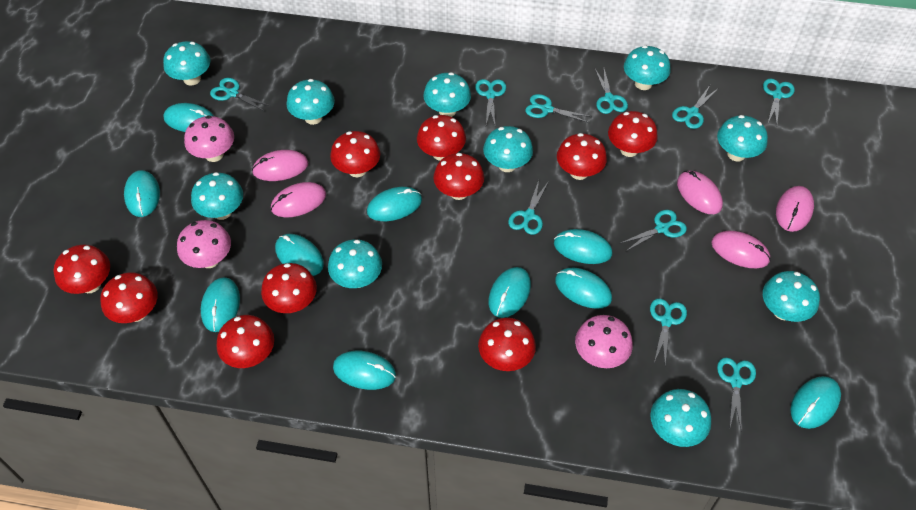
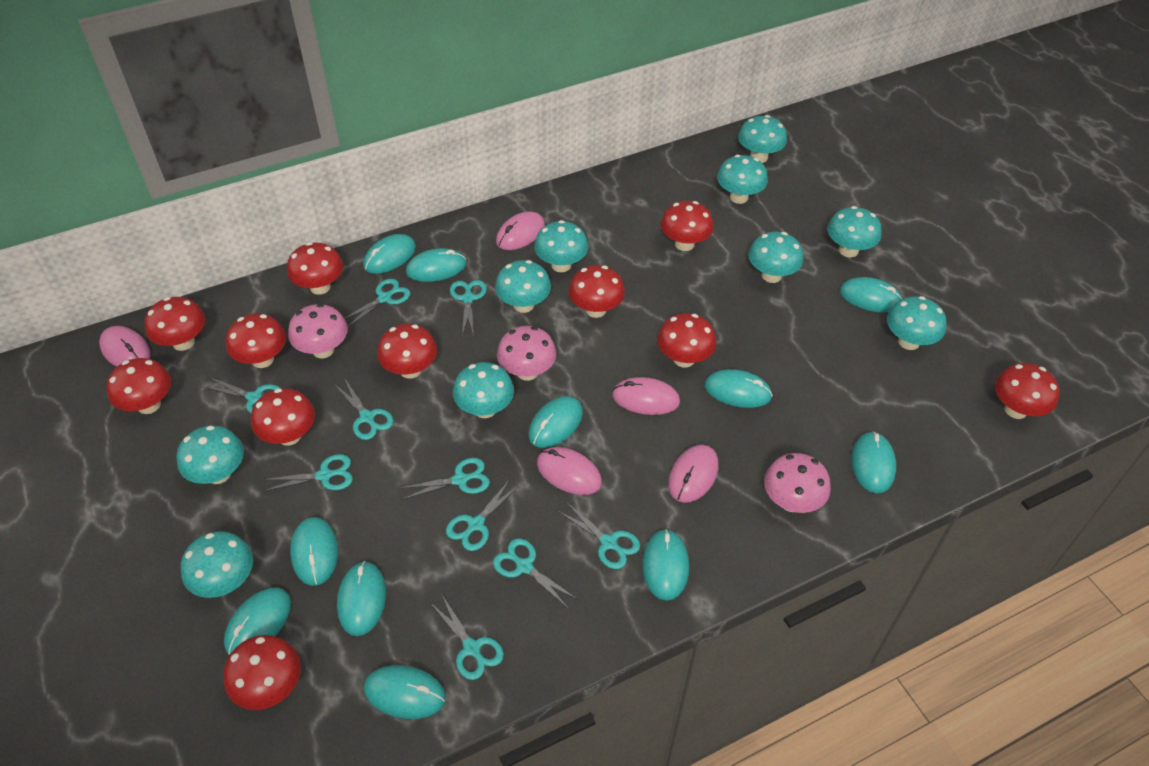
red mushroom: [54,245,110,294] [100,272,158,323] [216,315,274,368] [261,263,317,313] [330,131,380,177] [417,115,466,161] [433,153,484,200] [478,318,536,371] [557,133,607,180] [608,111,658,157] = 10 -> [106,358,171,414] [144,297,205,351] [223,635,301,710] [226,314,286,368] [251,388,315,446] [287,242,343,295] [377,324,437,379] [569,265,625,318] [657,313,716,367] [661,201,714,251] [995,363,1059,419] = 11
turquoise mouse: [124,170,160,217] [164,103,214,132] [201,277,240,332] [275,234,324,276] [333,351,396,390] [367,187,422,221] [489,267,531,318] [554,229,612,264] [555,267,612,309] [790,376,841,429] = 10 -> [224,587,291,655] [290,517,338,586] [337,561,386,636] [363,234,416,274] [364,665,446,719] [406,248,466,282] [528,396,583,448] [642,529,689,601] [705,369,773,408] [840,277,903,313] [851,431,896,494] = 11

